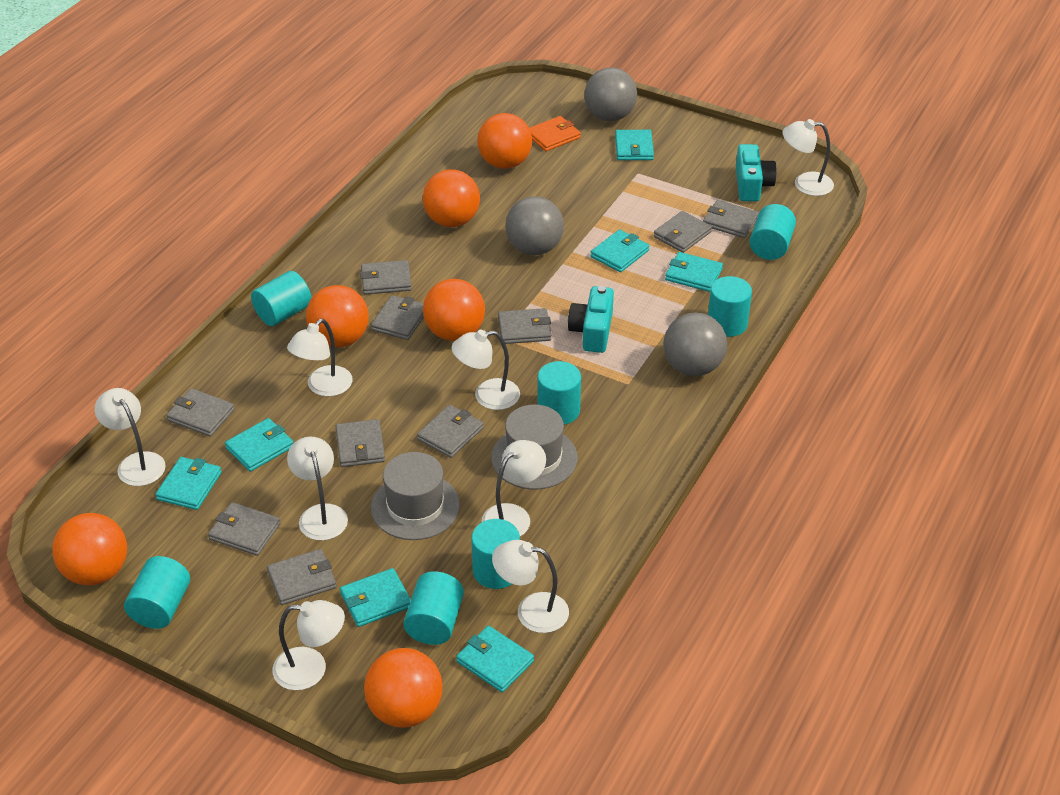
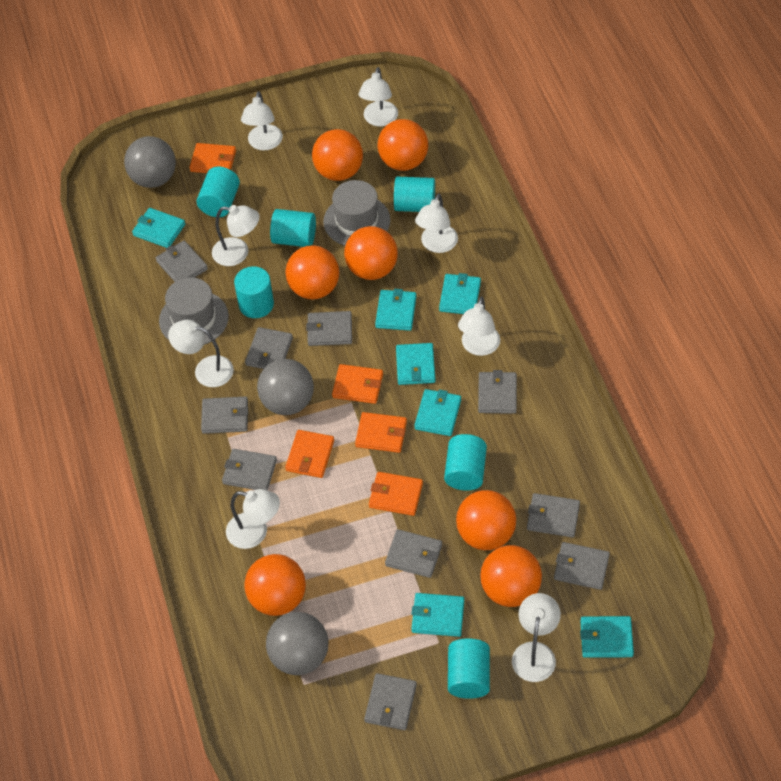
orange ball: [52,513,127,586] [306,285,369,348] [364,648,443,728] [423,169,480,227] [423,279,485,341] [478,113,532,169] = 6 -> [244,554,306,616] [285,245,339,299] [312,129,363,181] [344,226,398,280] [378,119,428,171] [456,490,516,550] [480,545,542,607] = 7
orange wallet: [529,116,581,151] = 1 -> [189,143,236,173] [285,430,334,478] [332,364,383,404] [355,412,407,453] [369,472,423,516] = 5
turquoise camera: [568,286,614,353] [736,144,777,201] = 2 -> none = 0
turquoise cylinder: [124,556,190,629] [251,271,311,326] [403,571,464,645] [471,519,520,589] [537,361,581,425] [708,276,752,337] [749,204,796,260] = 7 -> [197,167,240,217] [234,266,274,318] [270,209,316,247] [394,177,435,212] [444,434,487,491] [448,638,490,699] = 6

